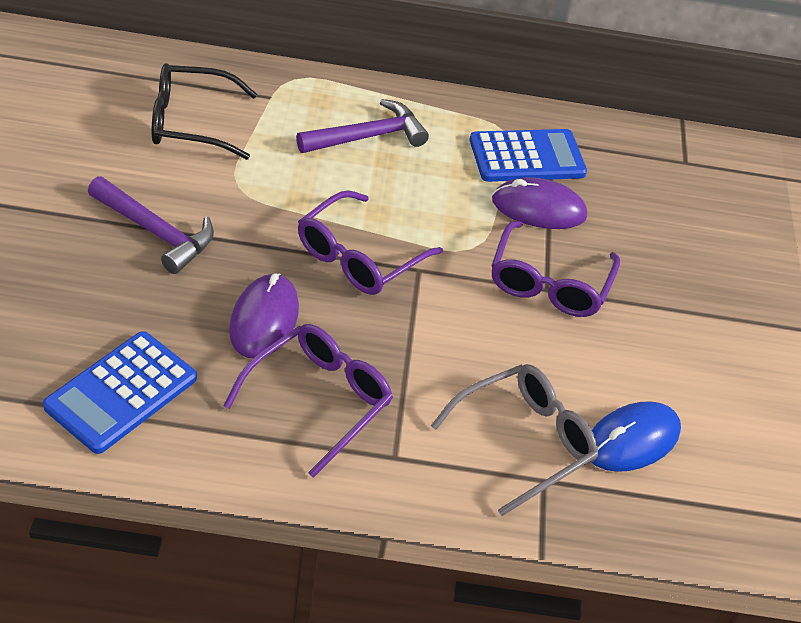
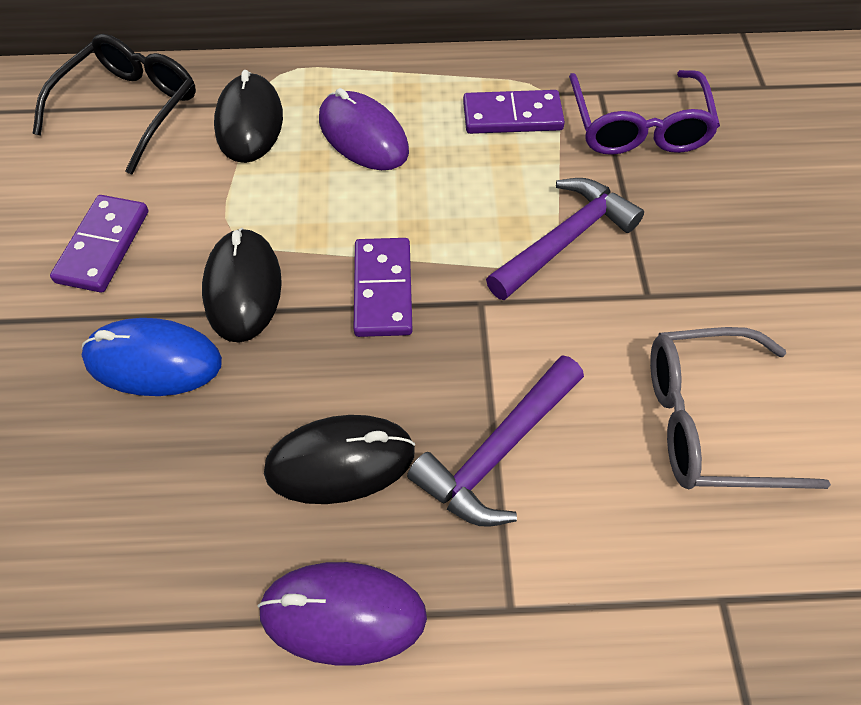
black mouse: none = 0 -> [202,228,282,343] [214,70,283,163] [264,415,415,504] = 3
blue calculator: [43,331,197,454] [470,129,587,182] = 2 -> none = 0
purple domino: none = 0 -> [50,195,148,293] [354,238,413,337] [463,90,565,134] = 3
purple glasses: [224,324,393,478] [298,190,443,295] [491,221,620,317] = 3 -> [569,70,720,155] = 1

